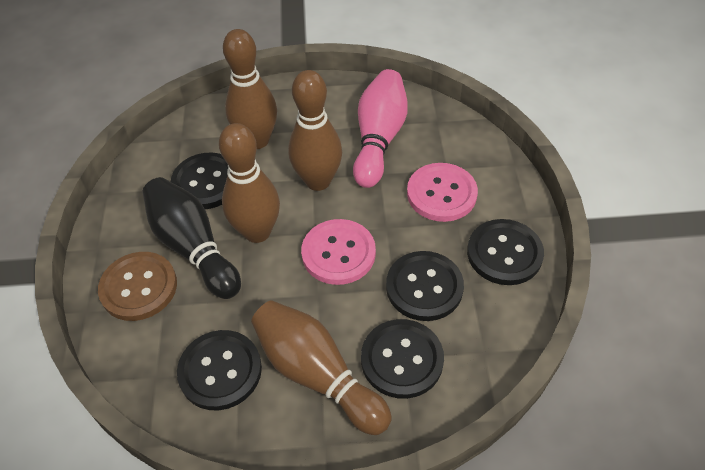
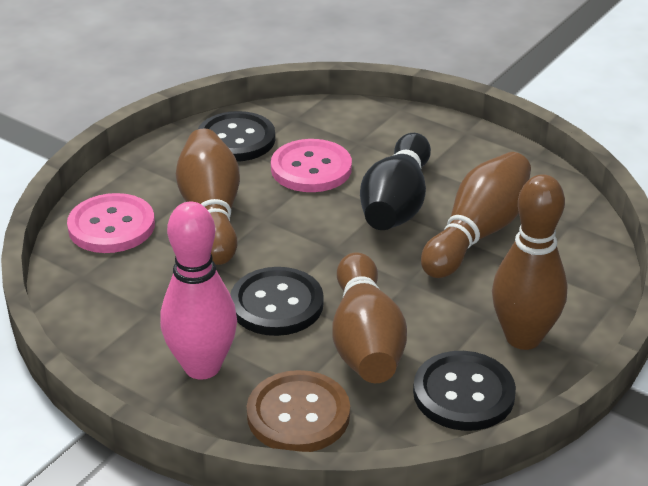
black button: [171,152,228,209] [177,330,262,410] [361,319,444,399] [386,251,464,321] [467,219,544,285] = 5 -> [197,111,275,162] [230,267,324,336] [413,351,516,431] = 3

